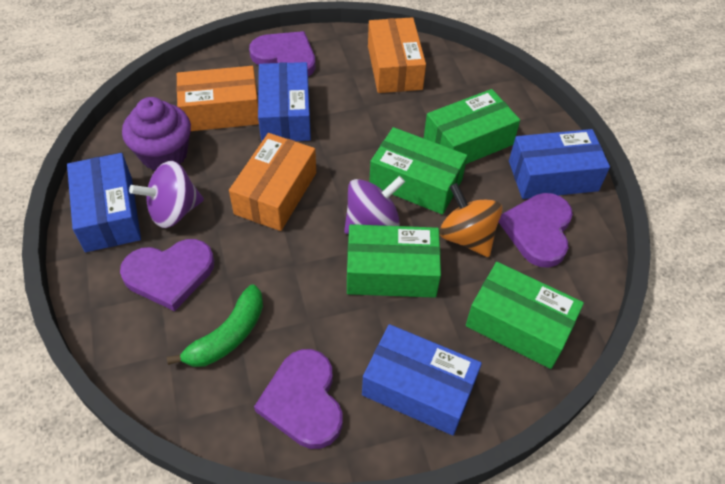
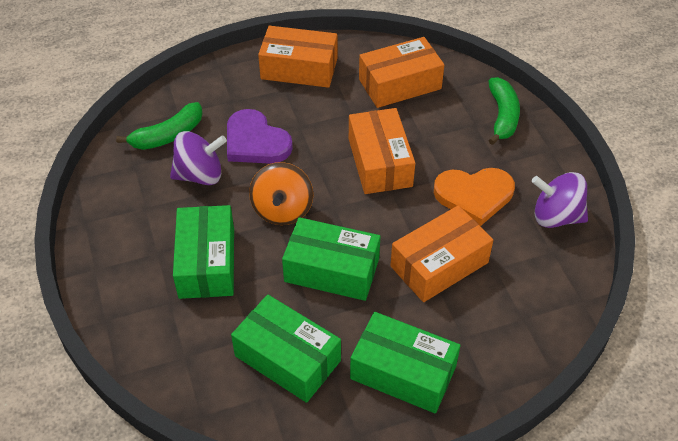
blue box: [67,153,141,252] [258,62,311,142] [362,324,482,435] [509,129,610,199] = 4 -> none = 0
green banana: [167,284,263,367] = 1 -> [116,102,203,150] [488,77,520,145] = 2
orange box: [176,66,259,131] [229,133,316,231] [368,17,426,93] = 3 -> [258,26,337,88] [349,108,415,194] [359,37,444,108] [391,205,493,302] = 4
orange heart: none = 0 -> [434,168,515,226] = 1
purple cupcake: [122,97,191,170] = 1 -> none = 0
purple heart: [120,239,214,311] [249,31,315,77] [254,349,342,449] [499,193,573,268] = 4 -> [227,109,293,164] = 1

